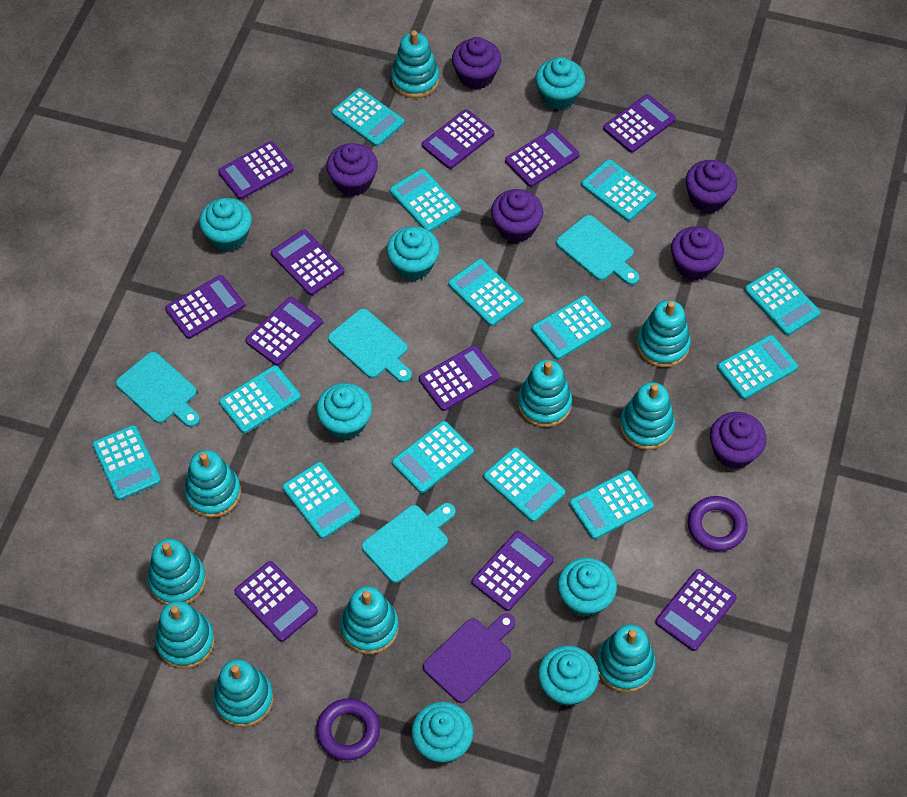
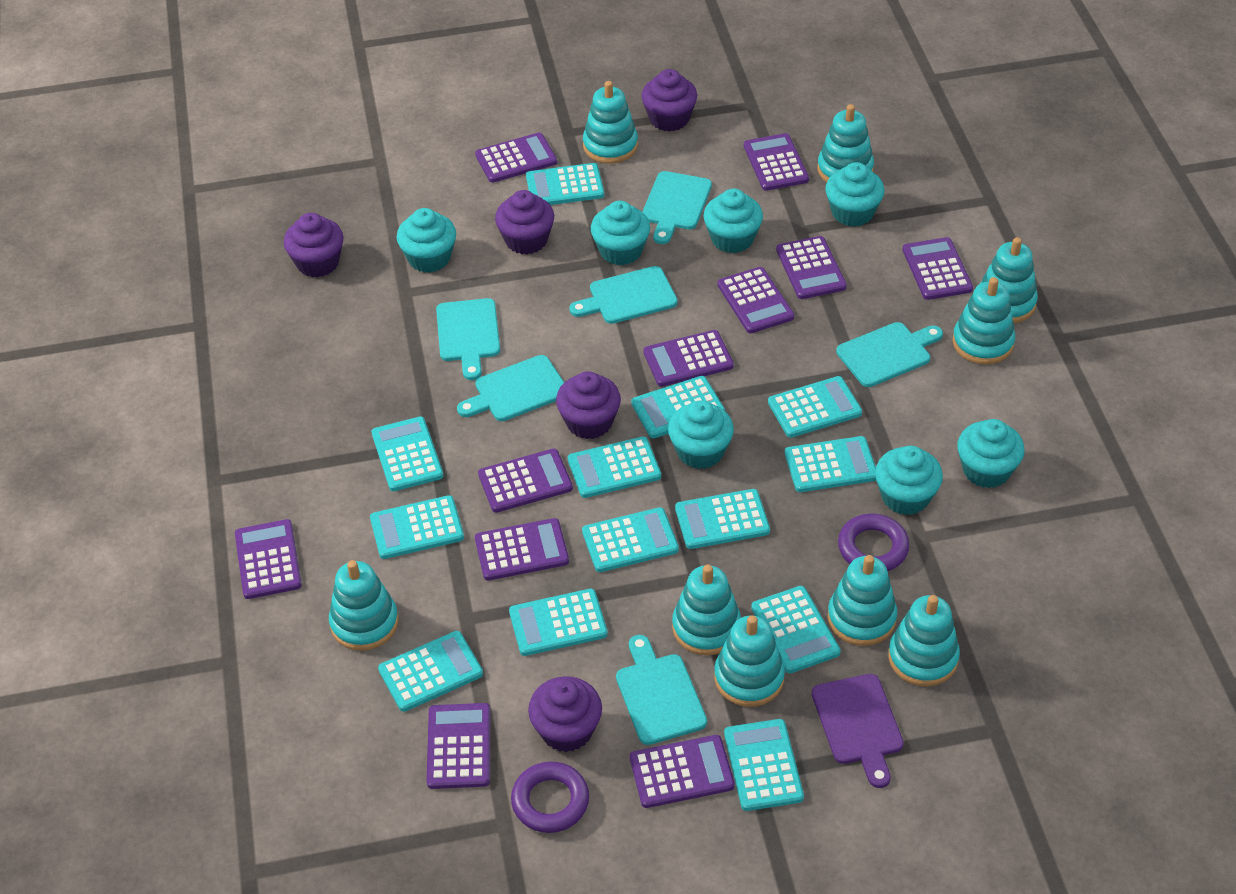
purple cupcake: [326,143,378,196] [452,37,501,90] [491,189,543,243] [671,226,724,281] [685,160,738,213] [710,412,767,469] = 6 -> [284,213,344,278] [495,190,554,254] [528,676,602,752] [556,371,621,439] [641,69,697,131] = 5
turquoise cutting board: [116,352,200,427] [328,309,412,383] [362,503,456,583] [556,215,639,285] = 4 -> [436,298,500,380] [457,355,564,421] [569,266,678,324] [616,635,707,745] [642,171,712,244] [836,322,943,387] = 6
turquoise stacking toy: [148,539,206,605] [155,601,215,669] [184,450,241,518] [213,659,274,727] [340,586,399,654] [391,30,439,98] [518,360,572,427] [596,624,656,693] [620,382,675,450] [637,300,691,367] = 10 -> [329,560,398,651] [583,81,638,164] [672,565,741,655] [714,615,785,707] [817,104,874,182] [828,555,897,646] [888,595,960,687] [952,277,1015,365] [980,237,1038,323] = 9

